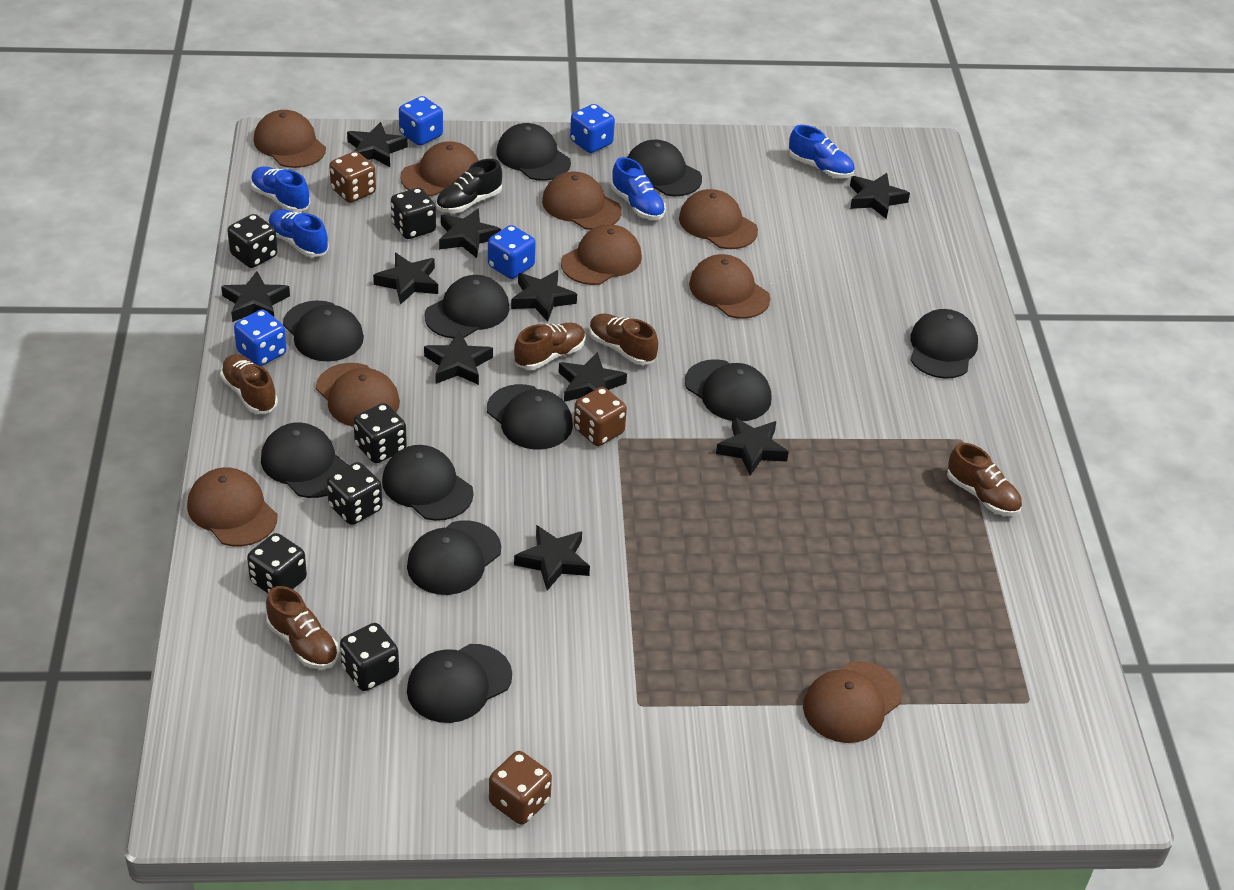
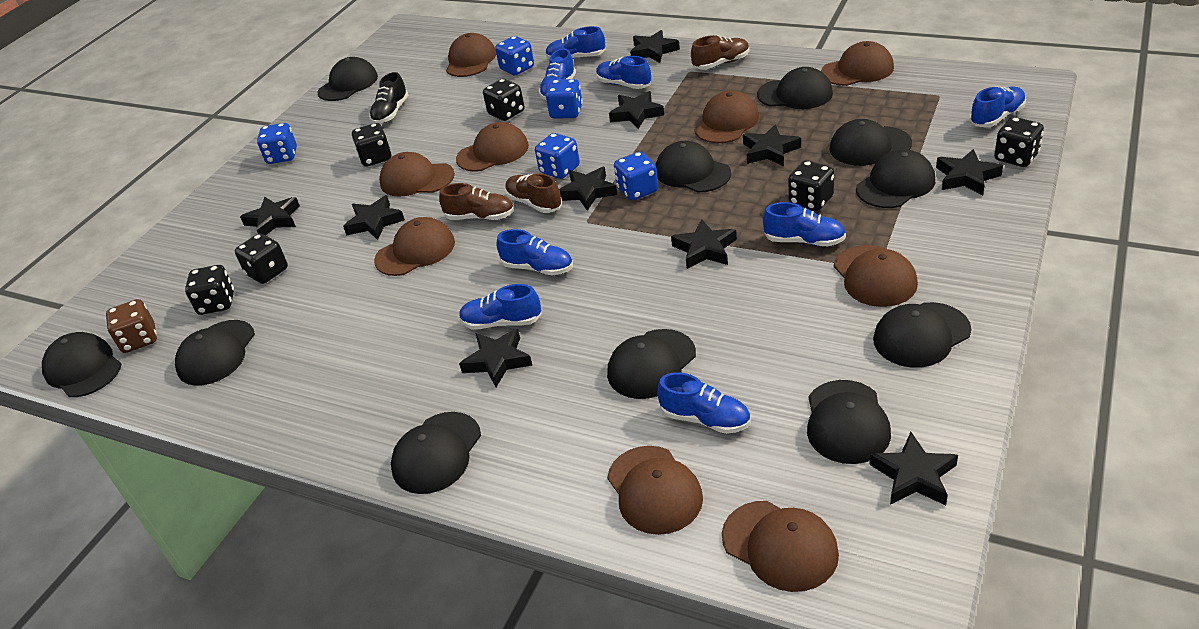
blue dice: [234,309,287,366] [399,96,443,146] [488,225,536,279] [570,104,615,153] = 4 -> [257,123,297,164] [495,36,534,75] [535,133,580,179] [546,79,583,119] [614,152,658,201] = 5
blue shoe: [250,166,310,212] [268,209,329,257] [611,157,666,220] [789,125,855,178] = 4 -> [459,284,542,330] [496,229,573,276] [539,48,576,100] [545,26,606,59] [596,56,651,89] [657,372,750,434] [763,202,846,246] [970,86,1026,127] = 8
brown dice: [329,151,376,203] [489,751,552,825] [574,387,627,446] = 3 -> [106,299,157,353] = 1
brown shoe: [220,354,278,414] [266,586,339,669] [514,323,586,370] [589,314,658,365] [947,443,1022,516] = 5 -> [439,183,514,220] [505,173,562,213] [691,35,750,70] = 3

